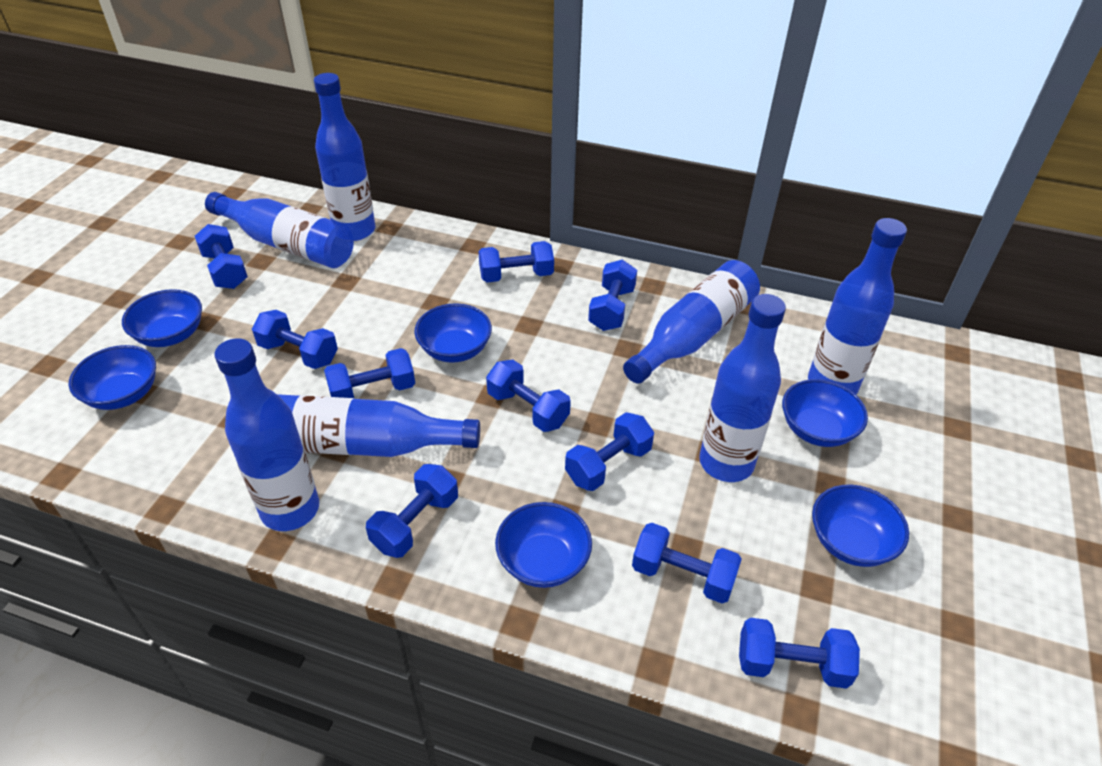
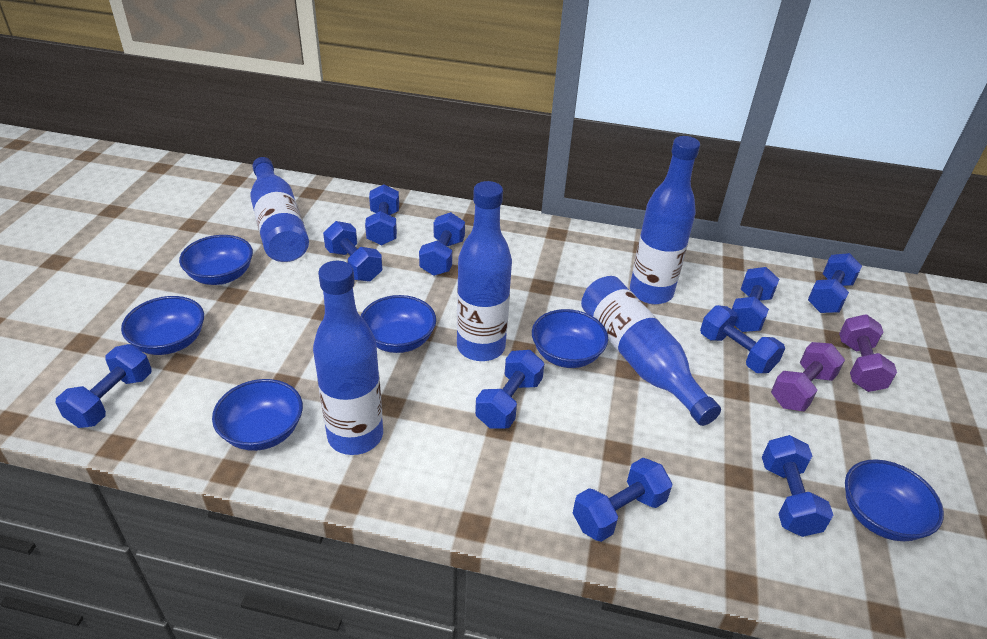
blue bottle: [205,192,354,268] [215,338,319,531] [277,394,480,457] [314,73,376,241] [623,260,760,384] [699,294,786,482] [808,218,907,394] = 7 -> [250,157,309,262] [313,261,383,455] [457,181,512,361] [581,276,721,426] [630,136,700,304] = 5
purple dumbbell: none = 0 -> [771,342,845,411] [839,314,897,392] = 2

